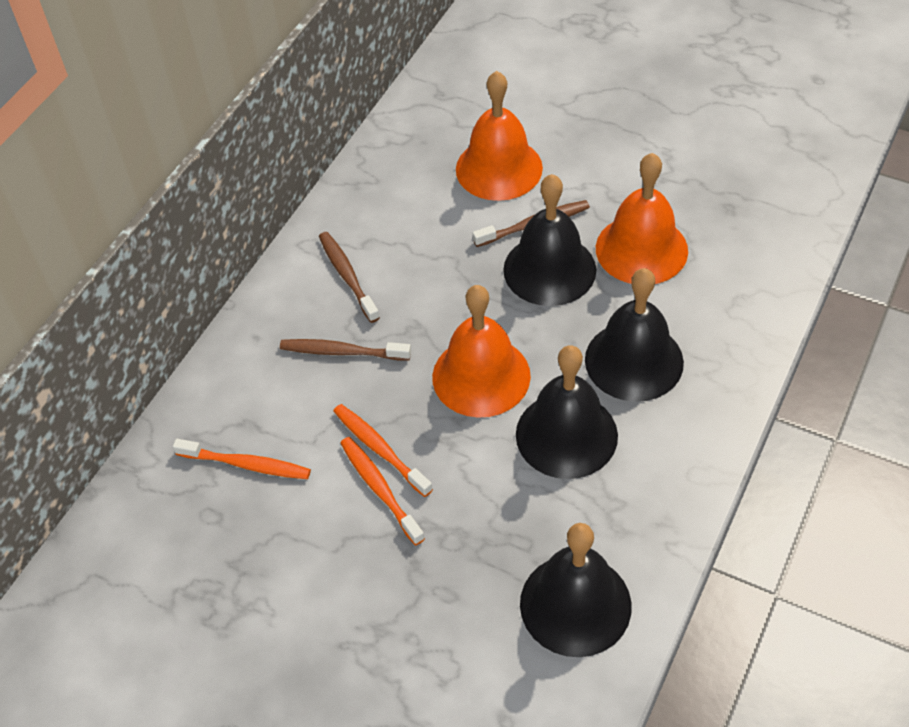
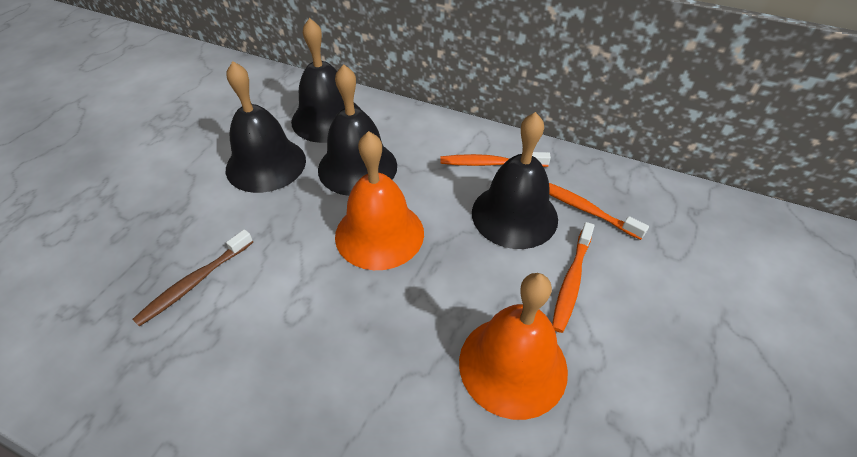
brown toothbrush: [280,339,411,361] [319,232,380,323] [473,200,590,247] = 3 -> [132,229,253,327] = 1
orange bell: [432,285,531,418] [456,71,543,201] [596,153,688,284] = 3 -> [335,131,424,270] [459,273,568,420] = 2

